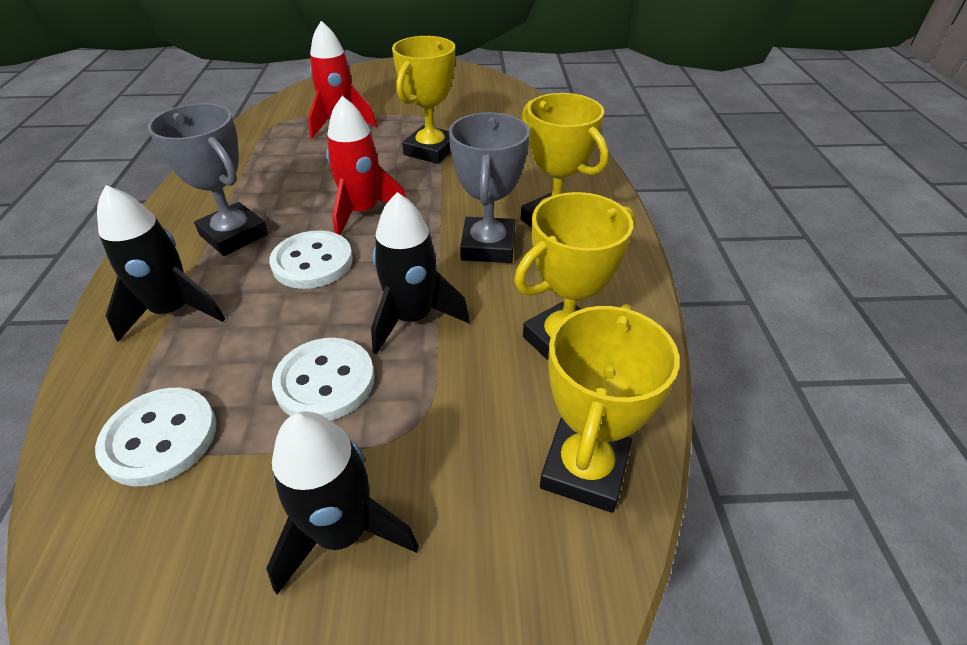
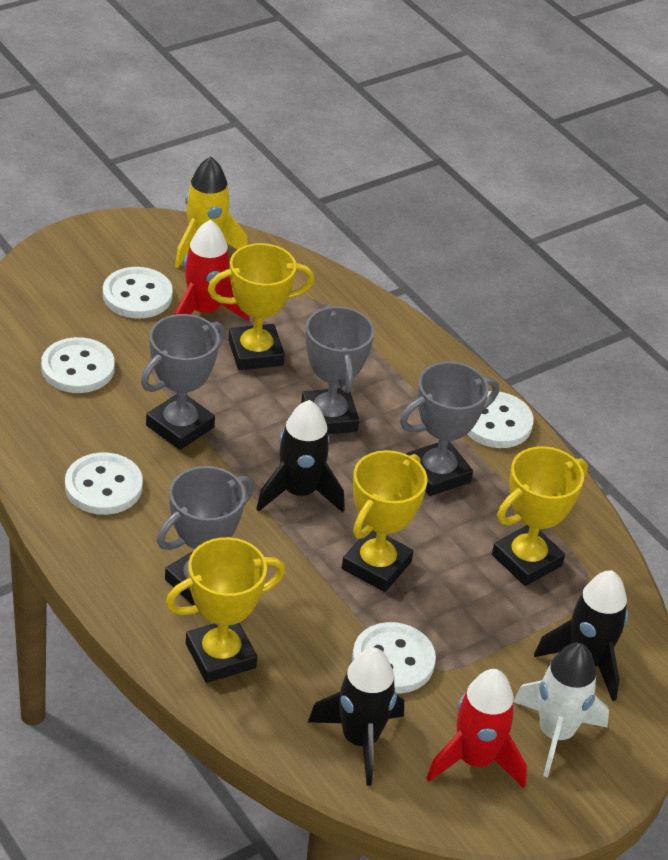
grey trophy: [147,103,268,256] [449,112,530,263] = 2 -> [141,314,225,450] [157,466,254,605] [301,304,374,434] [400,362,499,496] = 4
white button: [95,388,217,486] [269,230,353,289] [272,338,375,420] = 3 -> [41,337,115,393] [65,452,143,515] [103,267,173,318] [352,622,436,693] [467,391,533,448] = 5
white rocket: none = 0 -> [514,643,609,777] = 1
yellow rocket: none = 0 -> [175,156,248,268] = 1

